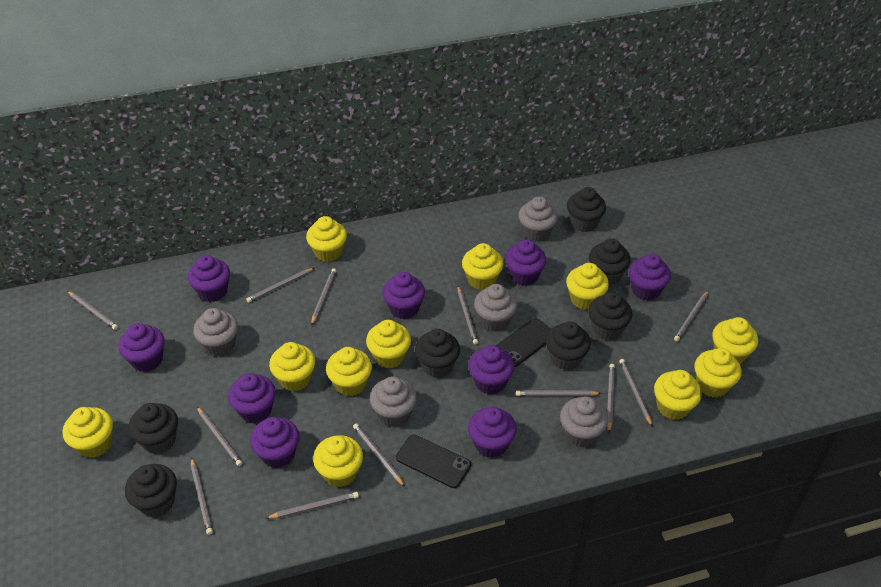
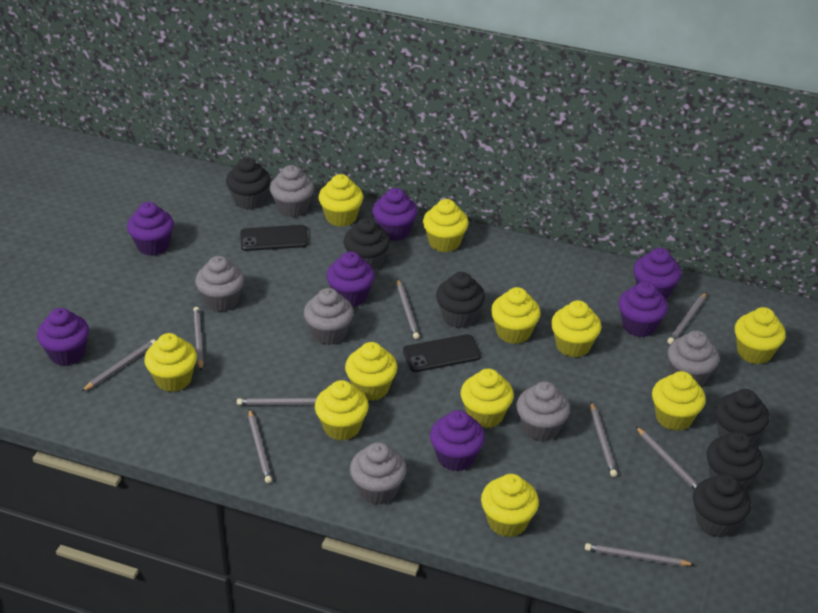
black cupcake: [125,464,177,517] [129,403,178,454] [415,329,460,378] [546,321,591,370] [567,187,606,232] [588,292,632,340] [589,239,631,285] = 7 -> [226,157,270,210] [344,218,390,271] [436,272,485,328] [693,474,751,537] [707,432,763,489] [715,389,769,442] = 6
grey cupcake: [193,308,238,356] [370,376,417,427] [474,284,517,331] [518,196,558,242] [560,396,608,447] = 5 -> [195,256,244,312] [270,165,314,217] [304,288,354,345] [350,442,407,505] [516,381,570,441] [668,330,719,386] = 6
grey pencil: [67,291,118,330] [191,457,213,535] [197,407,242,466] [246,268,314,303] [266,492,359,519] [311,268,336,326] [353,423,405,487] [458,286,478,345] [516,390,602,396] [607,364,615,433] [619,359,653,427] [674,291,708,341] = 12 -> [81,339,155,392] [193,307,204,371] [237,398,317,405] [249,409,272,483] [397,279,419,339] [585,543,695,566] [591,402,617,477] [636,426,698,490] [668,293,706,344] = 9
purple cupcake: [118,323,165,372] [188,255,230,302] [228,373,276,423] [250,417,299,468] [382,272,425,319] [468,345,514,394] [468,407,517,458] [505,239,546,286] [628,254,671,301] = 9 -> [37,308,89,366] [127,202,174,256] [326,251,375,307] [372,188,418,241] [430,410,485,472] [619,281,668,337] [633,248,682,299] = 7

